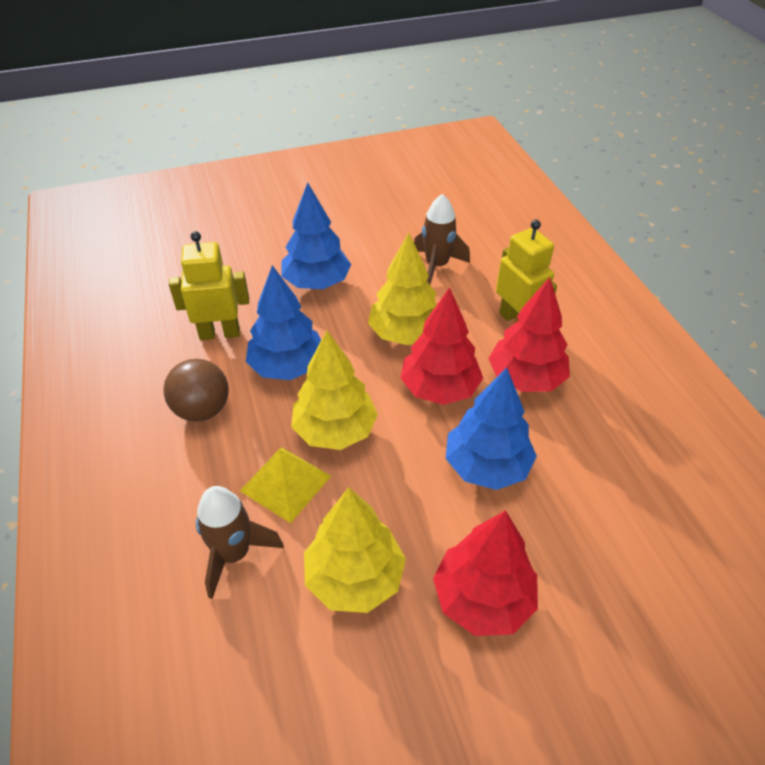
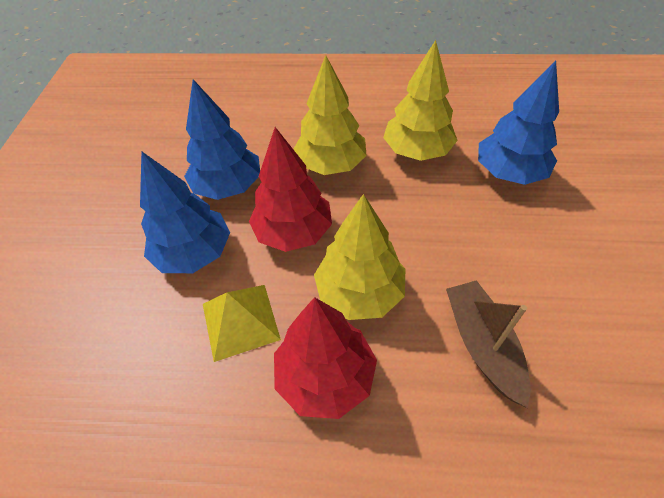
brown ball: [164,359,229,422] = 1 -> none = 0
brown boat: none = 0 -> [446,280,531,408] = 1
brown rocket: [196,486,284,599] [414,194,470,284] = 2 -> none = 0
red tree: [400,287,483,405] [433,510,538,636] [488,277,570,392] = 3 -> [249,127,332,252] [274,297,377,419] = 2
yellow robot: [169,231,249,340] [496,220,557,323] = 2 -> none = 0

